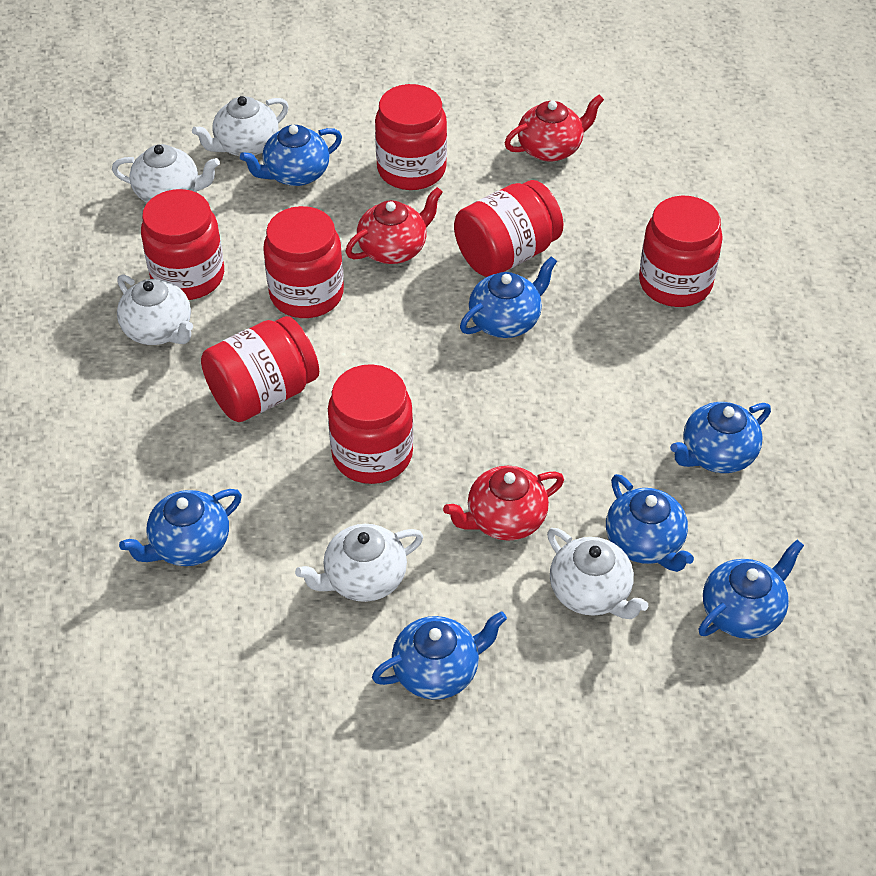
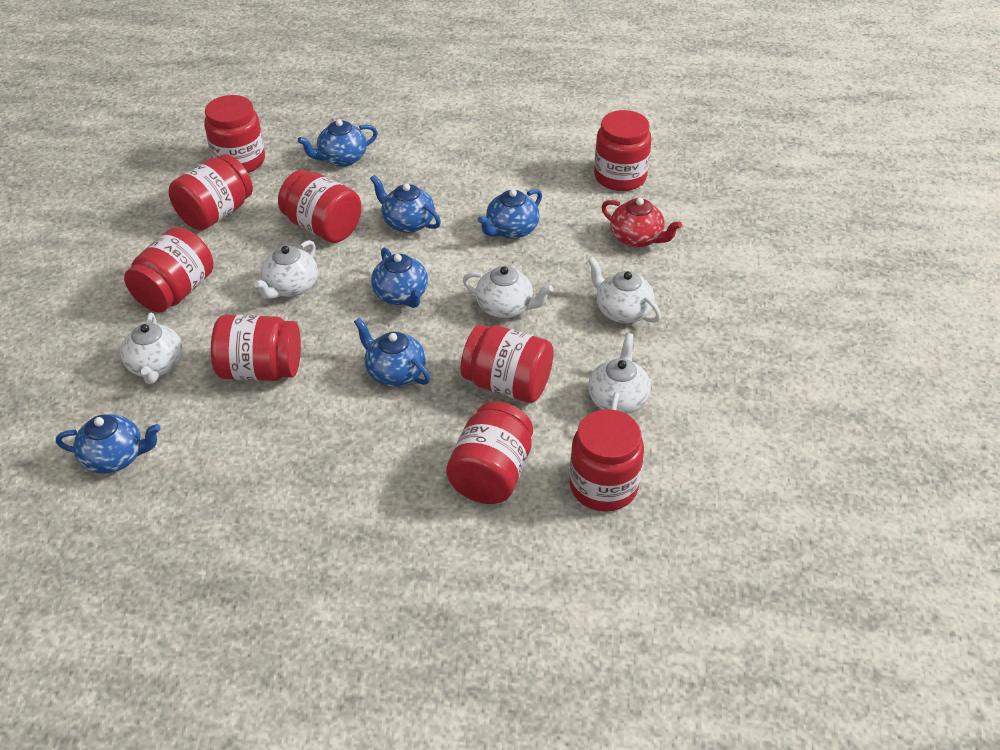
blue teapot: [119,489,242,566] [240,125,342,186] [372,611,507,700] [460,256,557,338] [606,474,694,572] [670,402,771,473] [698,540,804,639] = 7 -> [56,414,161,474] [298,119,378,167] [354,318,430,387] [370,175,441,233] [371,247,428,308] [478,189,542,239] = 6
red jar: [141,189,224,300] [201,316,319,422] [263,206,344,318] [328,364,413,484] [375,84,447,190] [454,180,563,277] [639,196,723,307] = 7 -> [124,227,214,313] [169,154,253,230] [204,95,265,173] [211,315,301,381] [278,170,362,243] [446,401,533,504] [461,325,554,403] [569,409,644,512] [594,110,651,191] = 9
red teapot: [346,187,443,264] [443,466,564,541] [505,94,604,162] = 3 -> [602,198,682,248] = 1

